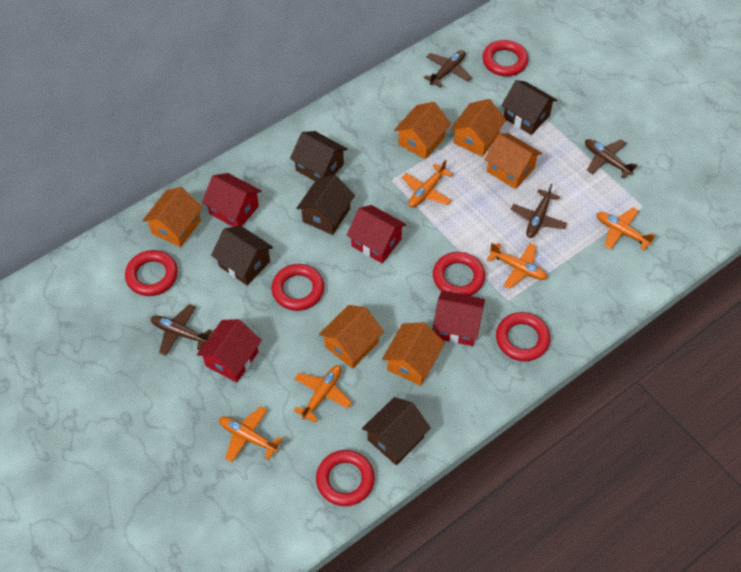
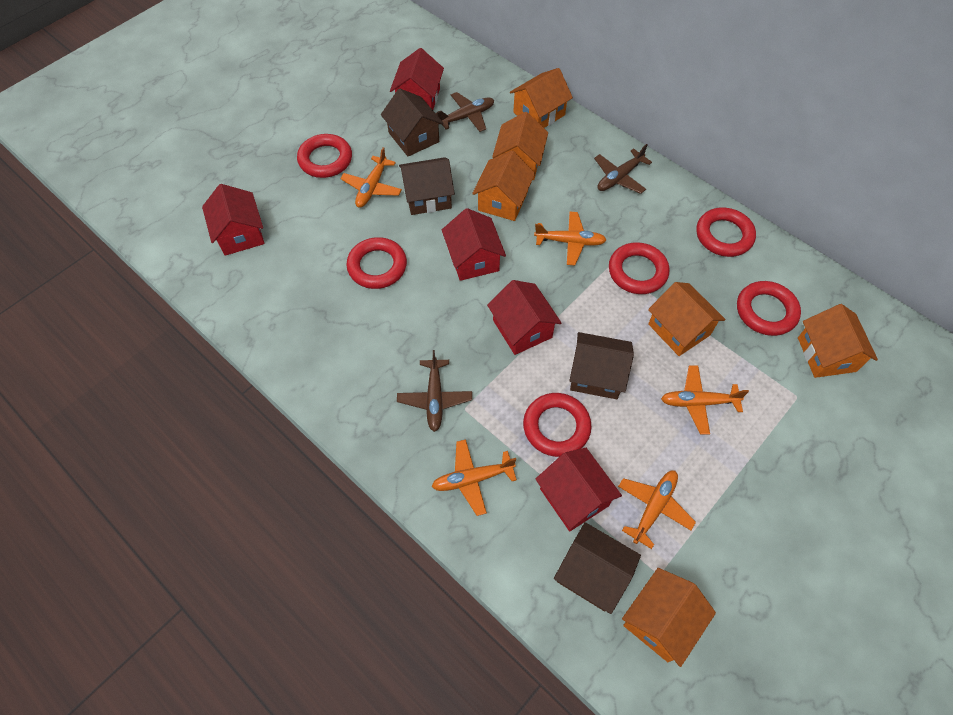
brown house: [211,226,273,285] [290,131,348,181] [296,175,355,235] [362,397,431,465] [501,80,557,135] = 5 -> [381,88,444,156] [399,157,455,215] [554,522,641,614] [569,332,634,399] = 4
brown plane: [151,304,212,356] [424,50,472,88] [511,184,567,238] [585,139,638,179] = 4 -> [397,350,472,432] [436,92,494,132] [594,144,652,194] = 3
red house: [197,319,262,383] [202,173,261,227] [347,205,406,263] [432,291,485,346] = 4 -> [202,184,265,256] [390,48,444,110] [442,208,506,281] [487,280,562,355] [536,448,622,531] = 5

